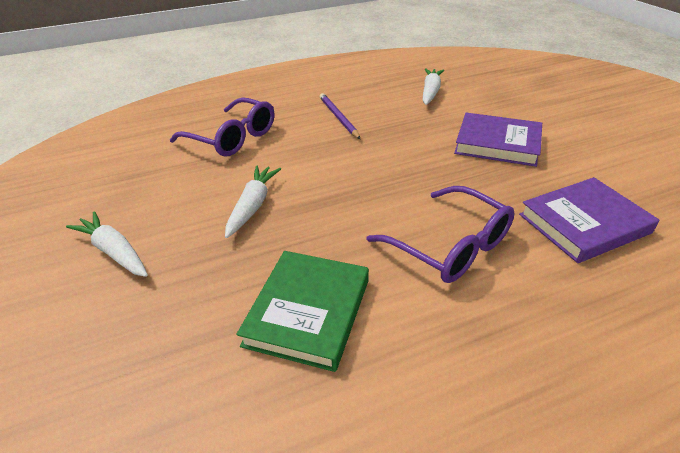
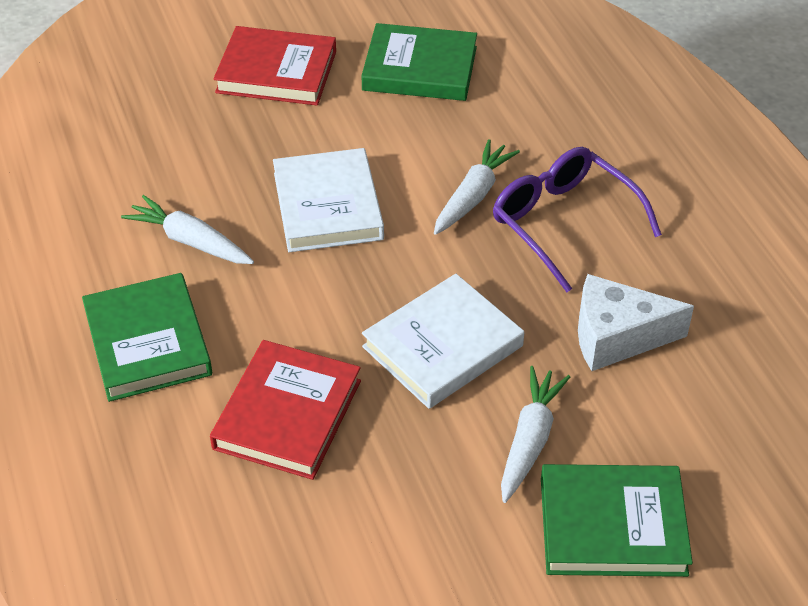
green book: [236,251,369,372] = 1 -> [82,273,212,402] [361,23,477,101] [541,464,693,577] = 3
purple book: [454,113,542,167] [519,177,659,263] = 2 -> none = 0
purple glasses: [170,97,274,157] [367,186,515,283] = 2 -> [493,147,662,292] = 1
purple pencil: [320,93,360,139] = 1 -> none = 0
red book: none = 0 -> [210,340,361,480] [213,26,336,105] = 2
white book: none = 0 -> [273,148,384,252] [362,274,524,409] = 2
white cheese: none = 0 -> [578,274,694,371] = 1

